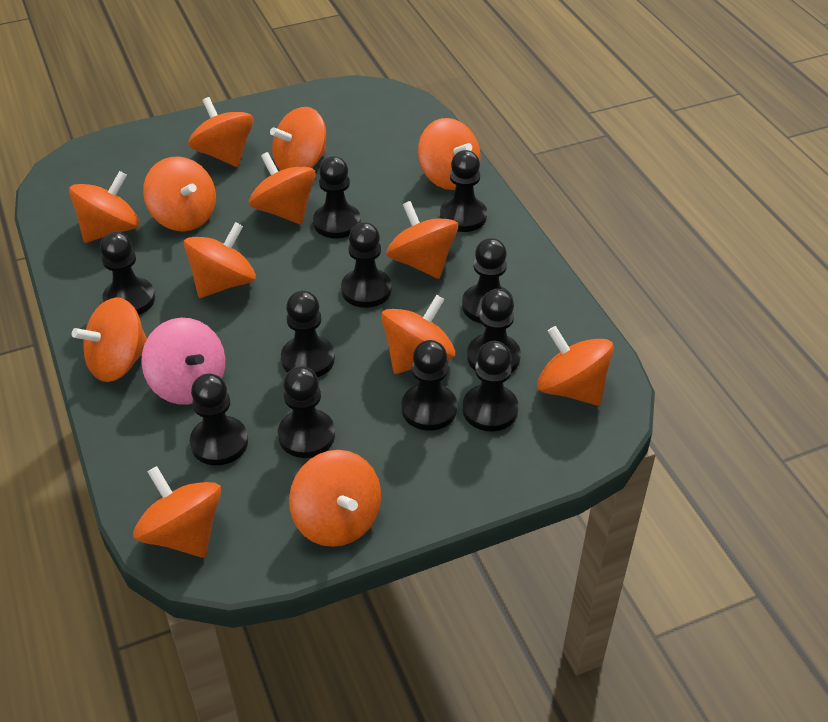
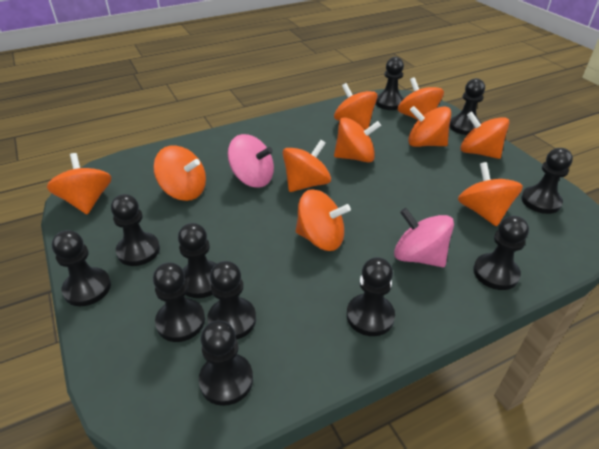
orange spinning top: [69,171,139,243] [72,297,147,382] [133,466,221,558] [143,156,216,231] [184,222,256,298] [188,97,254,167] [249,152,316,224] [270,107,326,171] [289,450,381,547] [381,295,455,374] [386,201,458,279] [418,118,481,190] [537,326,614,406] = 13 -> [47,153,111,214] [153,146,206,201] [282,140,331,192] [296,189,351,251] [334,83,378,129] [334,117,381,163] [398,77,444,120] [408,106,451,147] [458,162,523,226] [460,111,510,159] = 10
pink spinning top: [141,318,225,405] = 1 -> [228,134,274,188] [394,208,454,267] = 2

